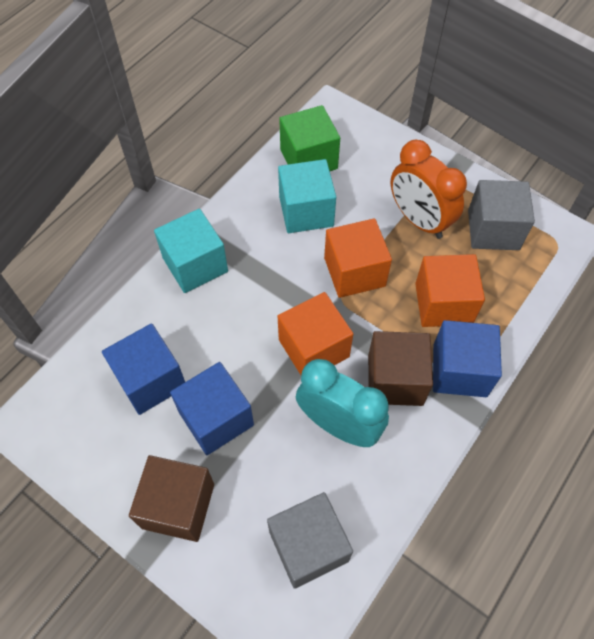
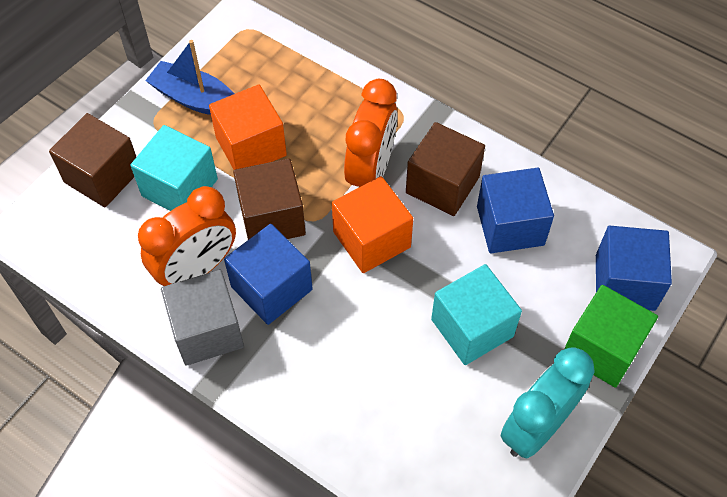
blue boat: none = 0 -> [145,40,234,115] = 1
brown cube: [129,455,214,542] [368,331,433,406] = 2 -> [49,113,136,207] [233,158,306,240] [406,122,485,216] = 3
grey cube: [267,492,353,589] [468,180,535,250] = 2 -> [161,270,244,366] = 1
orange clock: [391,140,467,239] = 1 -> [138,186,236,286] [344,79,397,187] = 2
orange cube: [278,292,353,375] [324,218,392,298] [415,254,485,327] = 3 -> [209,85,287,170] [332,176,413,273] = 2

